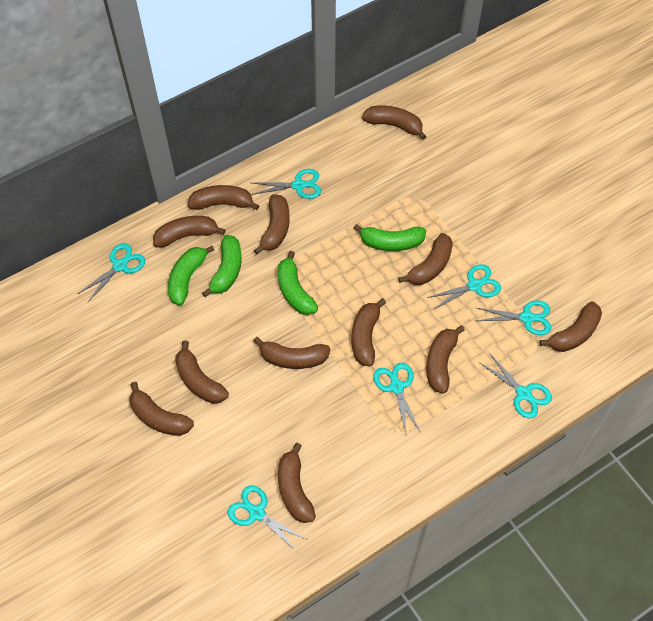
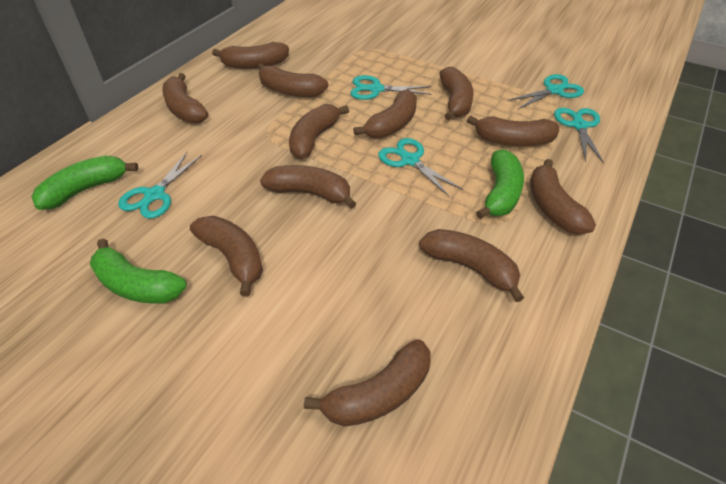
green banana: [168,246,214,306] [202,235,242,297] [278,251,318,315] [353,224,426,251] = 4 -> [32,156,139,210] [90,238,187,304] [476,149,524,219] = 3
turquoise scissors: [78,243,145,303] [228,485,308,552] [251,169,321,199] [373,363,421,433] [427,264,501,310] [477,300,551,335] [480,353,552,419] = 7 -> [118,152,202,219] [350,75,432,100] [378,138,463,197] [507,74,584,109] [554,108,604,164] = 5

